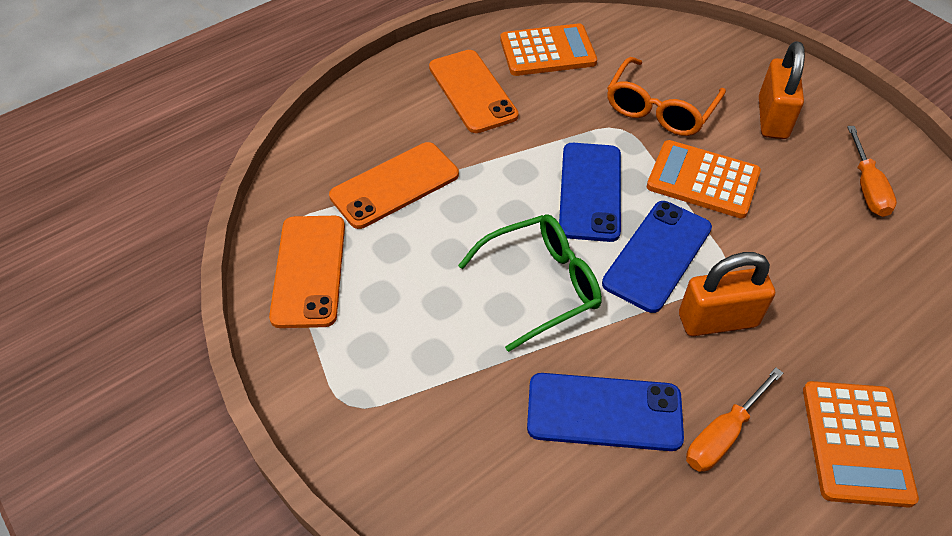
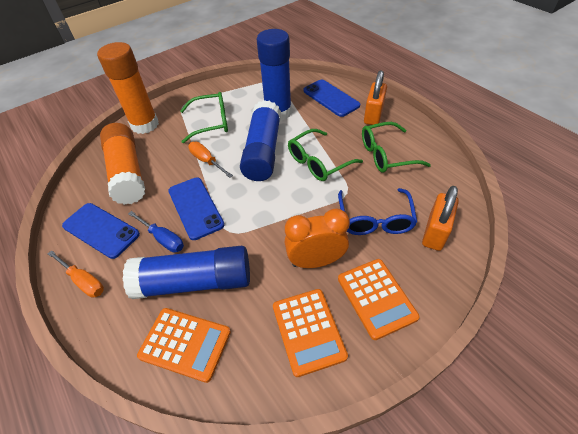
blue glasses: none = 0 -> [338,188,417,235] = 1
blue glue stick: none = 0 -> [123,246,250,299] [240,100,281,181] [257,29,292,121] = 3
blue screwdriver: none = 0 -> [128,211,184,252] = 1
green glasses: [458,214,602,352] = 1 -> [180,92,228,143] [288,129,363,181] [362,122,431,173] = 3
orange clock: none = 0 -> [284,209,350,268] = 1
orange glasses: [607,57,726,136] = 1 -> none = 0
orange glue stick: none = 0 -> [97,42,159,134] [100,123,145,205] = 2
orange phone: [269,216,345,328] [329,142,459,229] [429,50,519,133] = 3 -> none = 0

